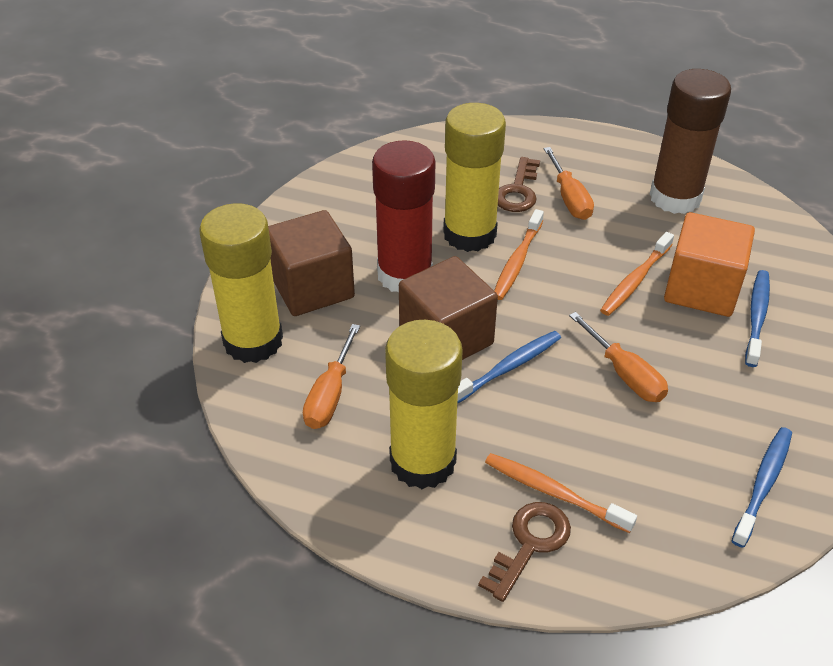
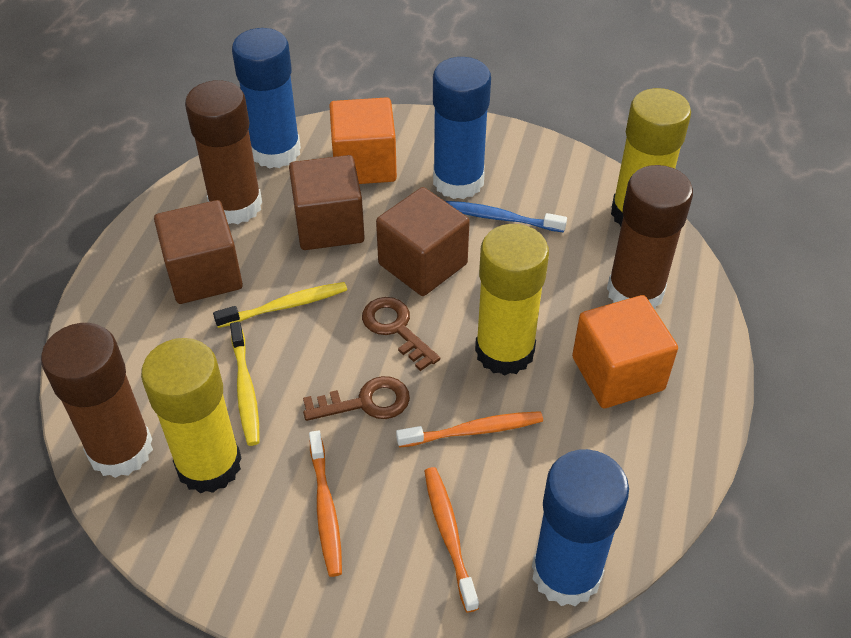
blue glue stick: none = 0 -> [232,28,301,168] [433,57,491,199] [532,449,629,607] = 3
blue toothbrush: [457,331,561,404] [732,427,792,548] [745,270,770,367] = 3 -> [445,201,567,233] = 1
brown cube: [268,210,355,316] [399,256,498,360] = 2 -> [154,200,243,304] [289,155,365,250] [376,187,470,296] = 3
brown glue stick: [650,69,731,214] = 1 -> [41,323,153,478] [185,80,262,224] [607,165,693,309] = 3
orange cube: [664,212,755,317] = 1 -> [329,97,397,184] [572,295,678,408] = 2
orange screwdriver: [303,324,360,429] [544,147,594,220] [569,312,668,402] = 3 -> none = 0
red glue stick: [372,140,435,292] = 1 -> none = 0
yellow toothbrush: none = 0 -> [213,282,347,328] [230,322,260,446] = 2

